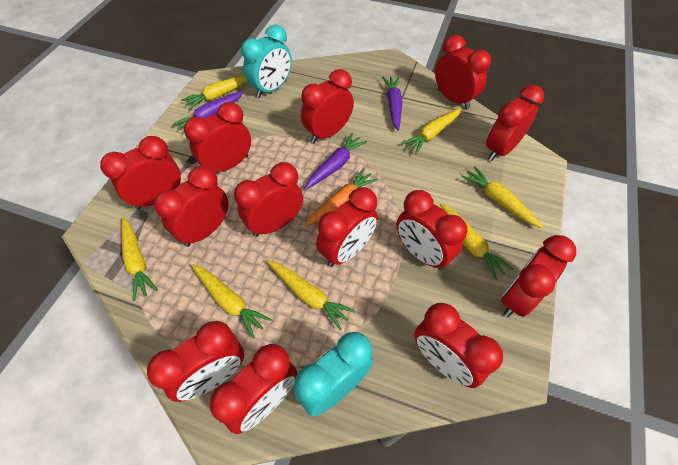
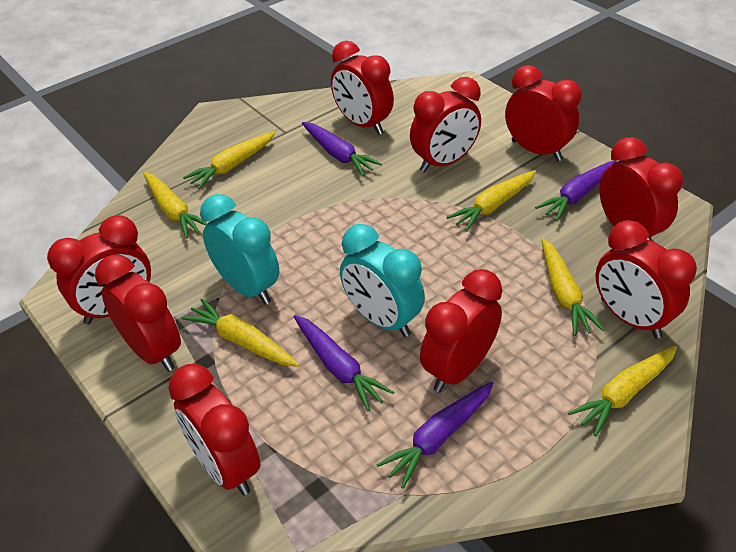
orange carrot: [305,168,378,227] = 1 -> none = 0
purple carrot: [172,91,244,134] [305,133,367,190] [382,76,403,131] = 3 -> [294,315,394,411] [302,122,382,176] [376,382,493,489] [535,160,617,221] = 4
red clock: [100,136,181,209] [147,321,244,402] [154,166,228,247] [184,102,251,172] [210,344,297,434] [234,162,303,237] [301,69,354,143] [316,187,378,267] [396,190,468,270] [414,303,503,388] [435,35,491,109] [486,85,544,161] [501,235,576,317] = 13 -> [47,215,151,324] [95,254,181,371] [168,364,260,495] [331,41,394,135] [410,77,481,173] [420,269,502,392] [505,65,582,161] [595,220,697,339] [599,137,683,241] = 9
yellow carrot: [121,217,158,301] [181,75,248,110] [191,264,272,338] [267,260,355,330] [401,108,461,154] [440,203,513,280] [462,166,543,228] = 7 -> [143,172,208,239] [181,299,300,367] [183,132,275,189] [447,170,536,231] [541,238,605,336] [568,346,677,437] = 6

